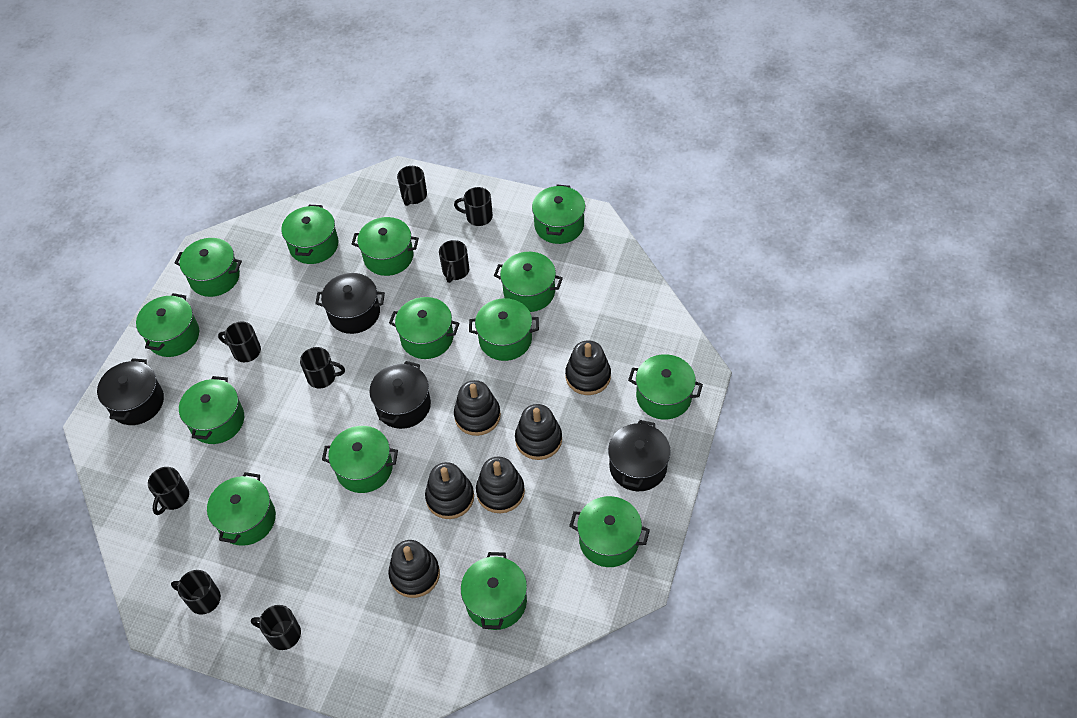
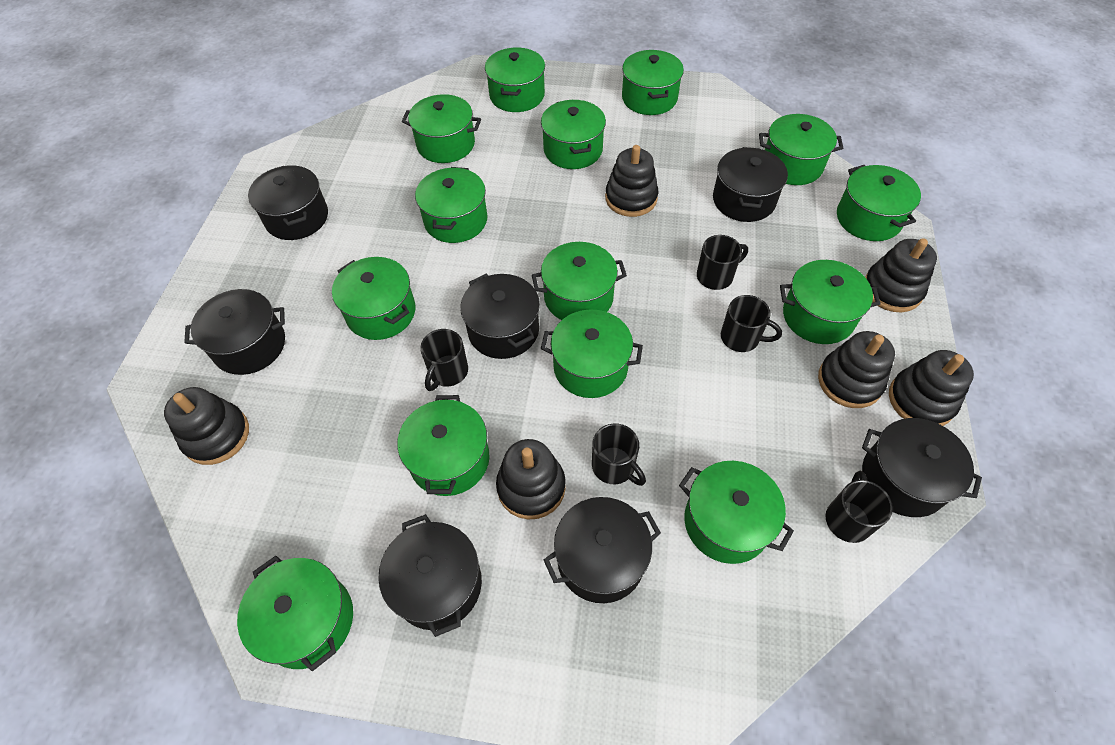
black mug: [148,467,189,515] [171,570,221,615] [218,321,261,362] [251,605,301,650] [300,347,345,389] [397,166,427,206] [439,240,469,283] [454,187,493,226] = 8 -> [420,329,468,391] [592,423,646,486] [697,235,748,290] [721,295,782,352] [826,471,893,543] = 5
black pot: [97,358,164,425] [315,273,385,334] [369,361,431,429] [608,420,671,491] = 4 -> [184,289,285,375] [248,165,328,240] [378,514,482,637] [460,274,540,359] [544,497,661,603] [713,147,788,222] [862,418,982,517] = 7

